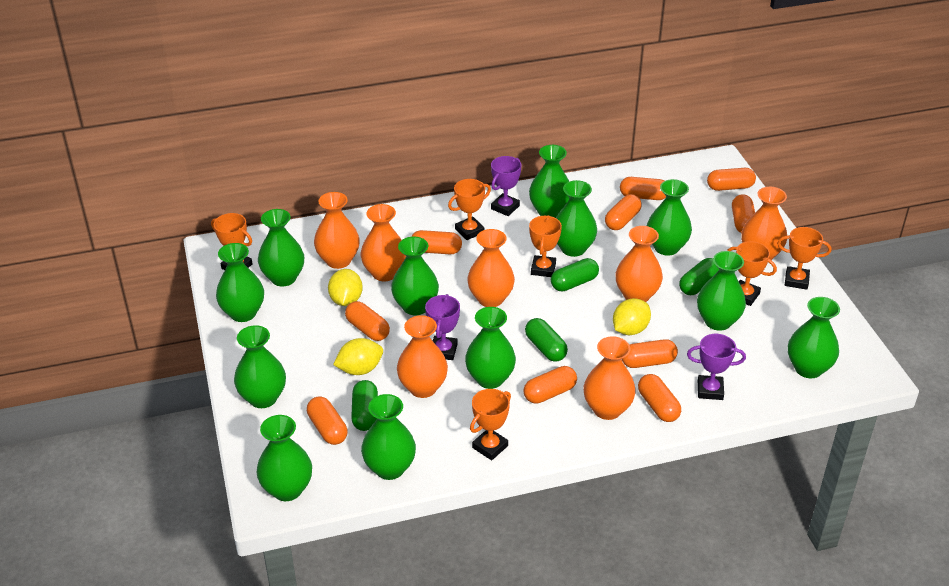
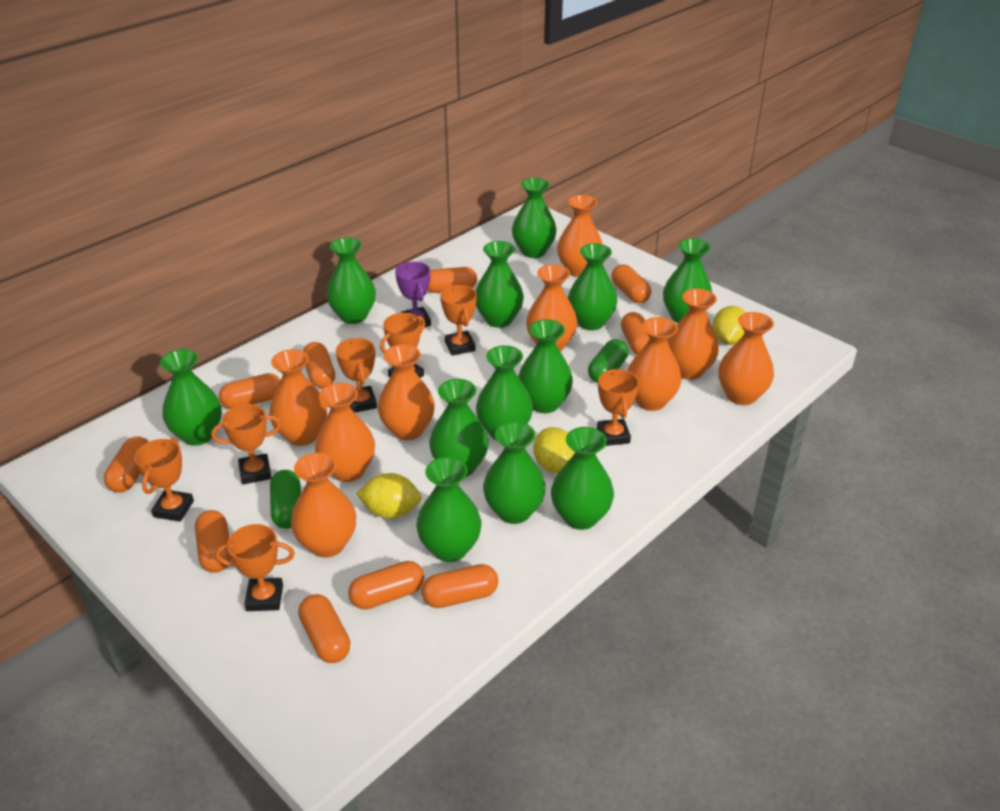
green capsule: [351,380,378,431] [525,318,568,362] [551,258,599,292] [679,258,719,295] = 4 -> [270,470,301,529] [588,339,628,383] = 2
orange trophy: [211,213,252,270] [448,179,491,240] [470,389,511,460] [529,215,562,277] [727,241,777,306] [777,227,831,290] = 6 -> [134,438,194,522] [211,404,281,484] [215,524,295,611] [336,338,377,413] [380,313,426,378] [440,285,477,356] [597,369,639,446] = 7
orange vase: [314,192,360,269] [361,204,406,282] [397,315,448,398] [467,229,515,307] [584,336,636,420] [615,226,663,302] [741,187,787,260] = 7 -> [269,349,327,446] [291,453,356,558] [315,383,375,482] [378,344,435,440] [526,265,577,351] [557,195,602,277] [627,317,682,411] [667,289,719,380] [718,312,774,405] = 9
purple trophy: [425,294,460,360] [491,156,521,216] [687,334,746,400] = 3 -> [395,262,431,327] = 1

